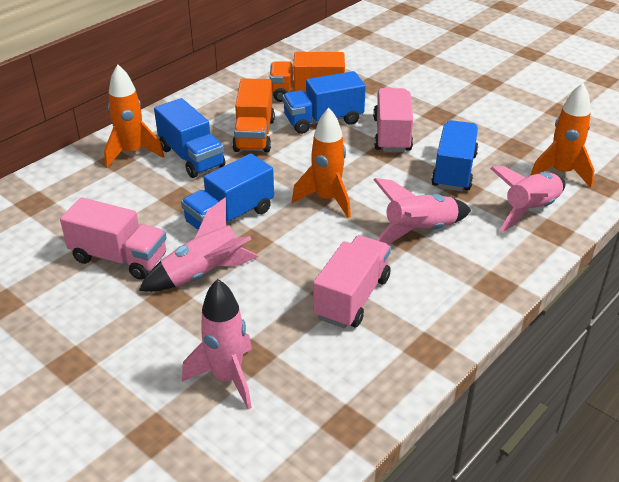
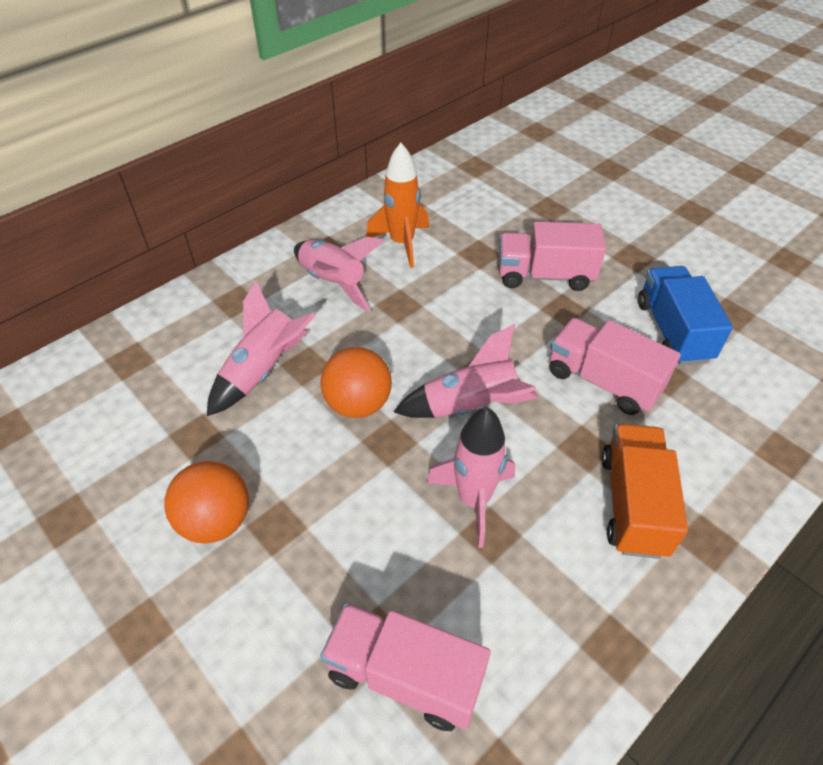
blue truck: [154,98,225,178] [181,153,274,230] [283,71,366,134] [431,120,478,191] = 4 -> [638,266,733,365] = 1
orange ball: none = 0 -> [164,461,249,544] [320,347,392,418] = 2
orange rocket: [104,65,164,168] [292,108,351,218] [530,83,594,188] = 3 -> [366,143,429,268] = 1
orange truck: [232,78,275,153] [270,52,345,102] = 2 -> [602,424,688,559] = 1

